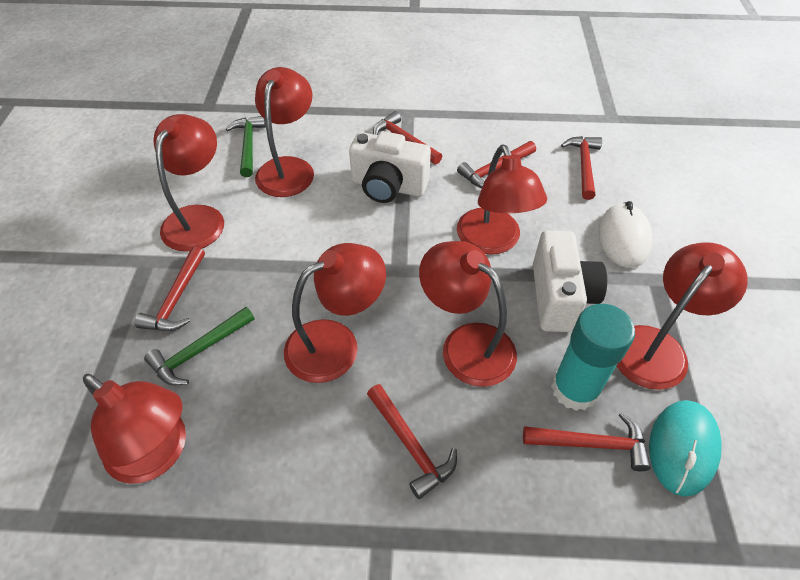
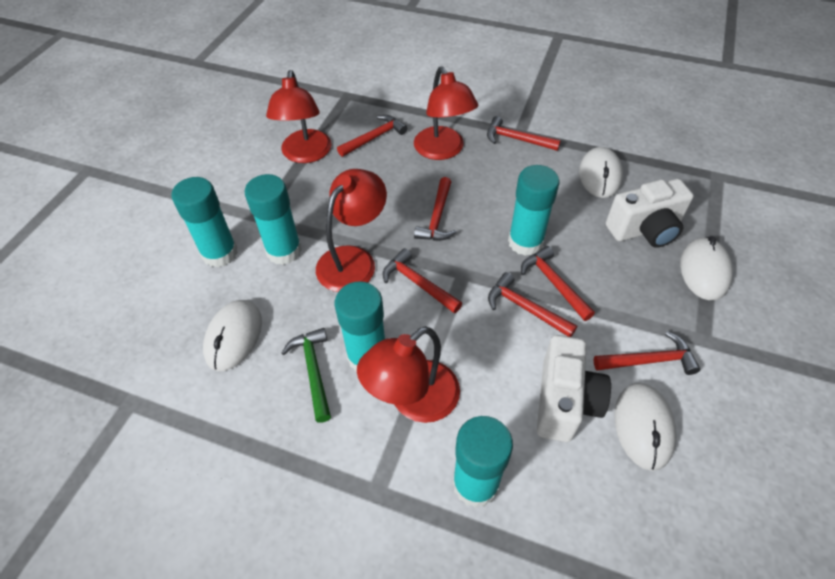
green hammer: [144,307,255,385] [226,116,266,177] = 2 -> [282,328,331,423] = 1
red hammer: [135,247,205,331] [367,384,457,499] [373,111,442,165] [457,141,536,188] [523,412,651,471] [561,136,602,200] = 6 -> [337,115,407,157] [383,248,462,313] [414,177,456,241] [487,116,561,151] [488,272,577,337] [521,246,595,321] [594,332,700,375] = 7
red lamp: [83,374,186,484] [154,114,224,252] [255,67,314,197] [284,243,386,383] [419,241,517,387] [457,144,547,255] [617,242,748,390] = 7 -> [266,70,332,163] [316,169,387,292] [357,326,460,423] [414,67,478,160] = 4
turquoise glue stick: [551,304,635,411] = 1 -> [171,177,238,268] [245,174,302,265] [335,281,385,372] [452,416,513,508] [508,165,559,256] = 5
turquoise mouse: [649,400,722,497] = 1 -> none = 0
white mouse: [598,201,652,268] = 1 -> [203,300,262,371] [579,147,623,198] [614,383,677,471] [680,237,733,300] = 4

